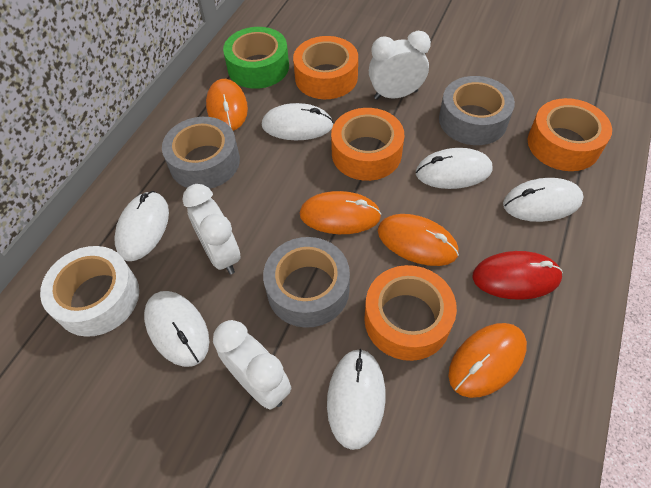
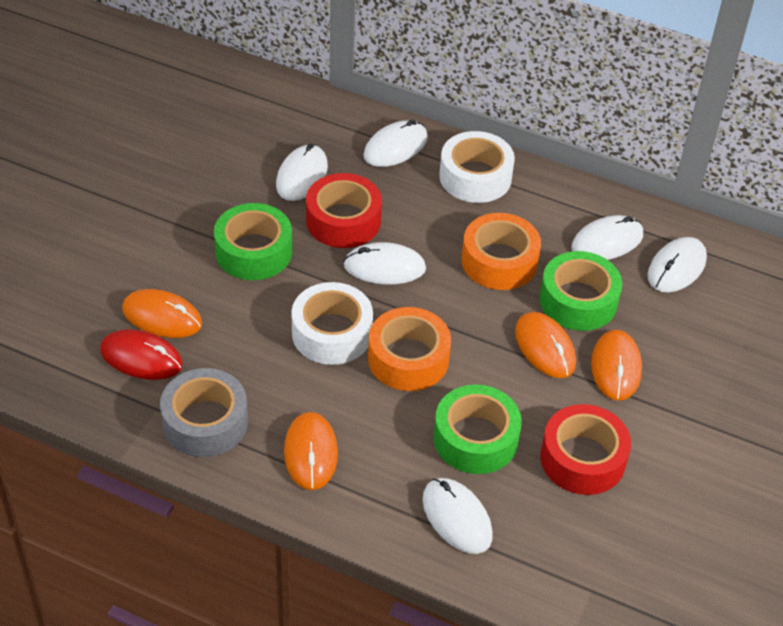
green tape: [223,27,289,89] = 1 -> [214,203,292,280] [433,385,522,474] [539,251,622,331] = 3
grey tape: [162,117,240,189] [263,237,350,328] [439,76,515,145] = 3 -> [160,368,248,457] = 1
orange tape: [293,36,358,99] [331,108,404,181] [364,265,457,361] [528,98,612,171] = 4 -> [368,307,451,391] [462,213,541,290] = 2
red tape: none = 0 -> [306,173,382,248] [540,404,631,495] = 2
white clock: [183,184,241,274] [213,320,291,410] [369,31,431,100] = 3 -> none = 0
white tape: [40,246,139,337] = 1 -> [291,282,373,365] [439,131,515,203] = 2

